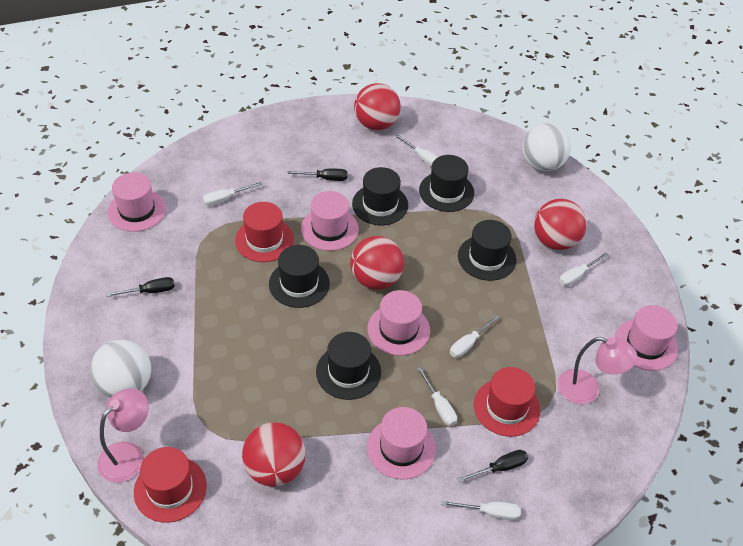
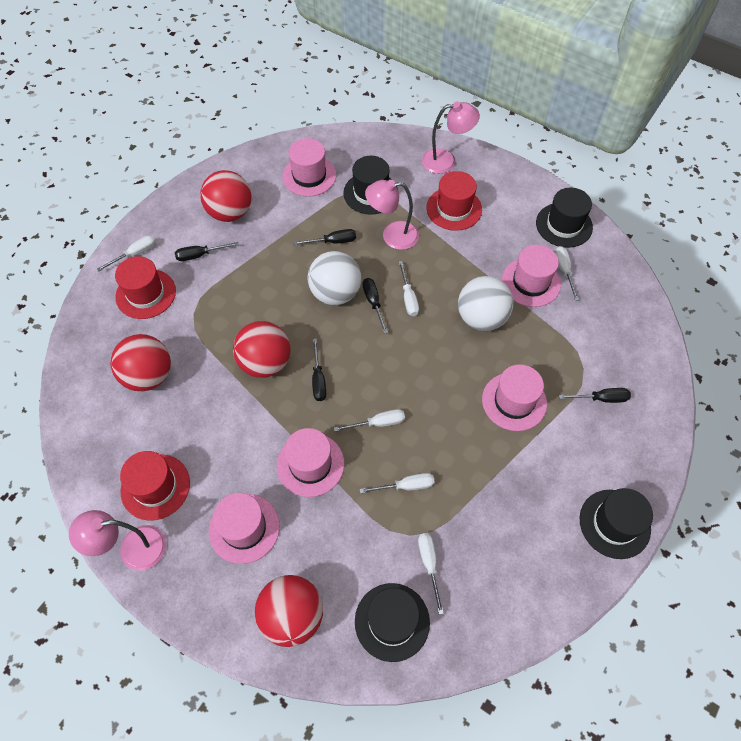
black hat: [269,245,330,308] [316,332,381,400] [352,167,408,225] [419,155,474,212] [458,220,517,281] = 5 -> [343,156,398,215] [355,583,430,662] [536,187,593,248] [580,488,653,559] = 4
black screwdriver: [106,277,175,297] [287,169,348,181] [457,450,528,483] = 3 -> [175,242,239,261] [294,229,356,245] [312,339,326,401] [362,278,388,334] [559,388,631,403] = 5
pink lamp: [97,388,149,482] [558,337,637,404] = 2 -> [69,510,166,571] [365,180,419,250] [422,101,480,174] = 3

